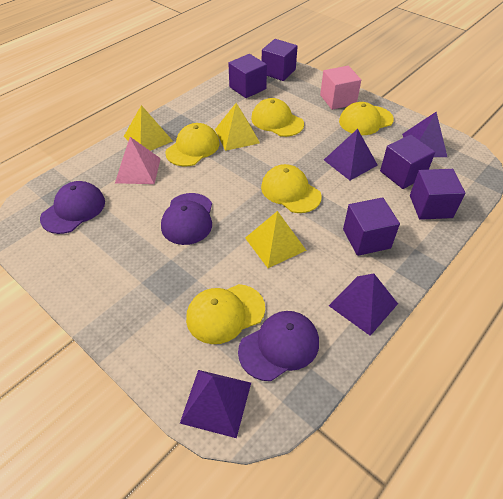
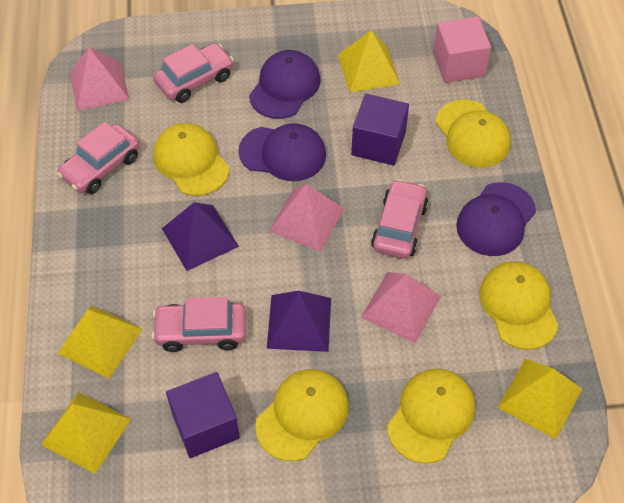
pink car: none = 0 -> [57,122,139,194] [152,297,246,352] [153,43,234,103] [371,179,429,259] = 4
pink pyramid: [115,137,161,184] = 1 -> [69,47,130,111] [269,184,345,252] [361,272,441,343] = 3
purple cube: [228,54,267,98] [262,39,298,81] [343,197,400,256] [380,135,435,189] [410,169,465,220] = 5 -> [166,372,240,458] [351,94,409,165] = 2
purple pyramid: [180,370,251,438] [324,129,378,180] [329,273,398,336] [402,112,447,157] = 4 -> [162,202,239,271] [267,291,331,352] = 2
yellow pyramid: [124,105,173,151] [215,103,260,151] [245,211,306,268] = 3 -> [41,392,131,474] [57,305,142,378] [338,30,400,93] [497,359,582,439] = 4

